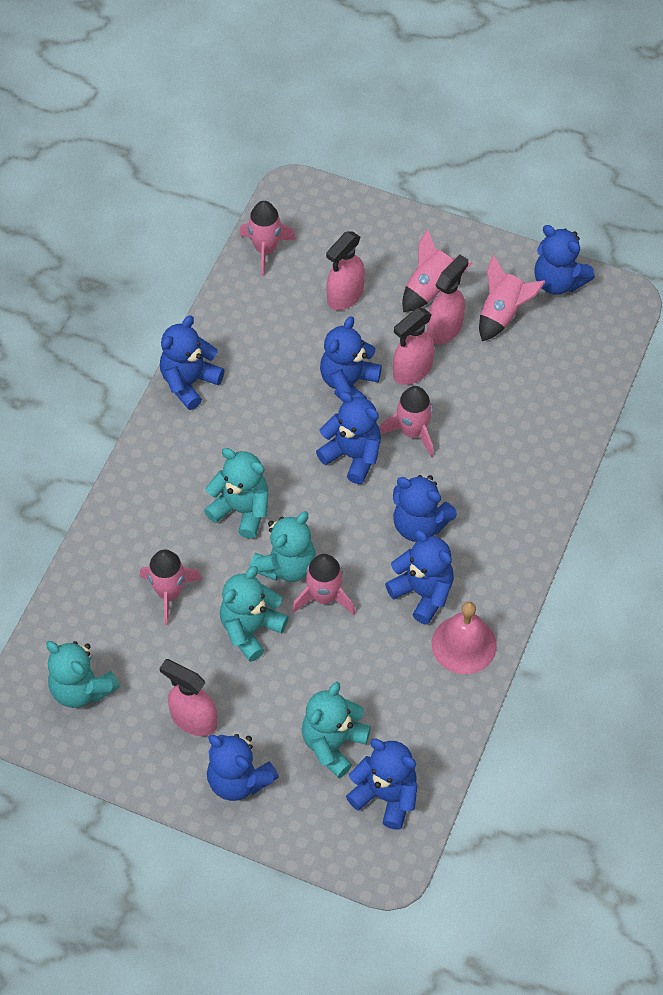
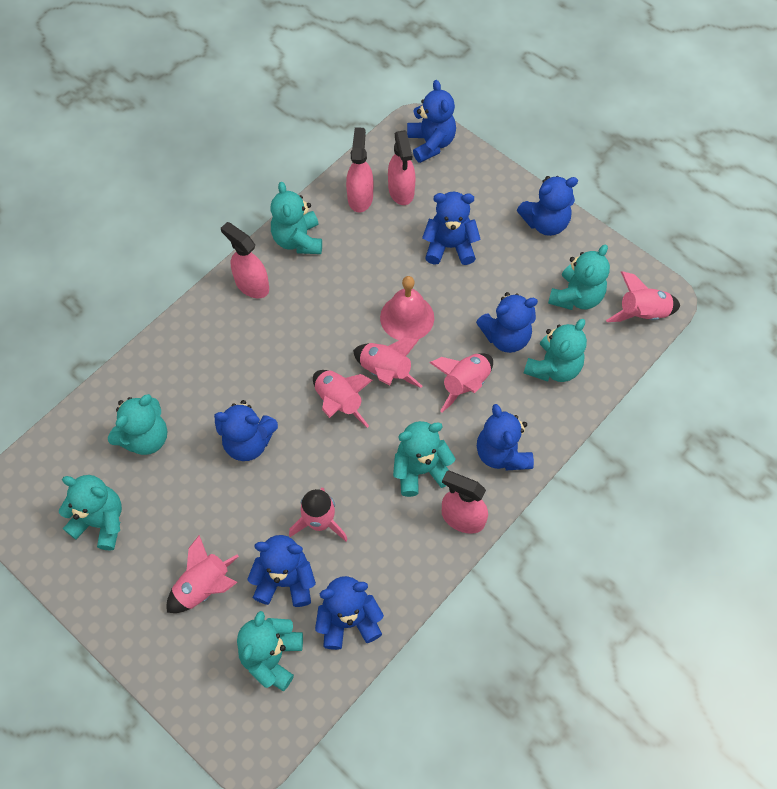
turquoise teddy bear: [46,641,120,708] [204,448,268,539] [220,566,289,662] [249,511,316,582] [302,682,371,778] = 5 -> [59,475,122,551] [108,394,167,455] [237,611,303,691] [271,182,322,254] [393,421,456,497] [524,319,587,382] [548,245,610,310] = 7

